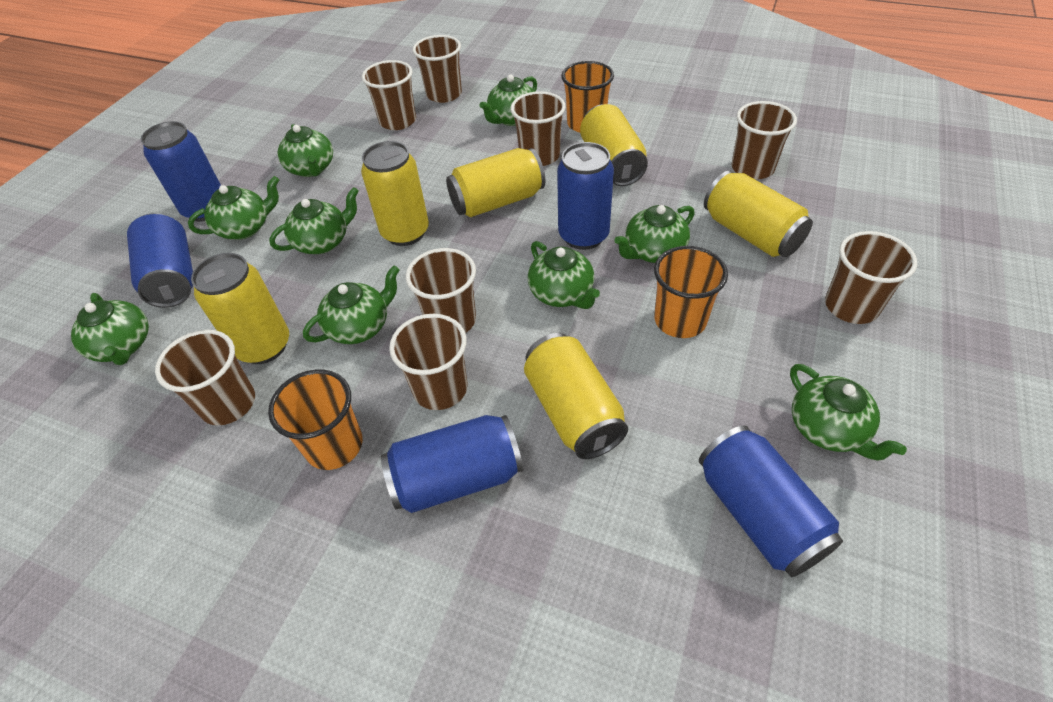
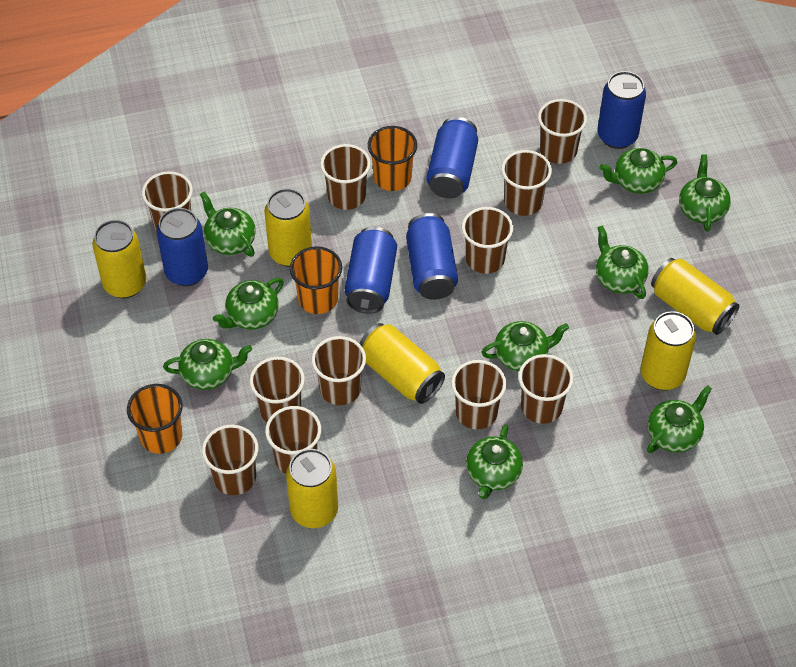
brown cup: [155,330,255,425] [362,60,416,130] [389,314,467,410] [406,248,476,333] [413,35,462,103] [510,91,566,166] [732,101,797,179] [825,231,917,324] = 8 -> [142,171,193,232] [202,425,258,495] [250,357,305,422] [265,406,321,474] [311,336,366,405] [320,144,371,210] [451,360,507,429] [462,207,513,274] [501,150,552,216] [518,354,573,424] [538,99,587,164] = 11

